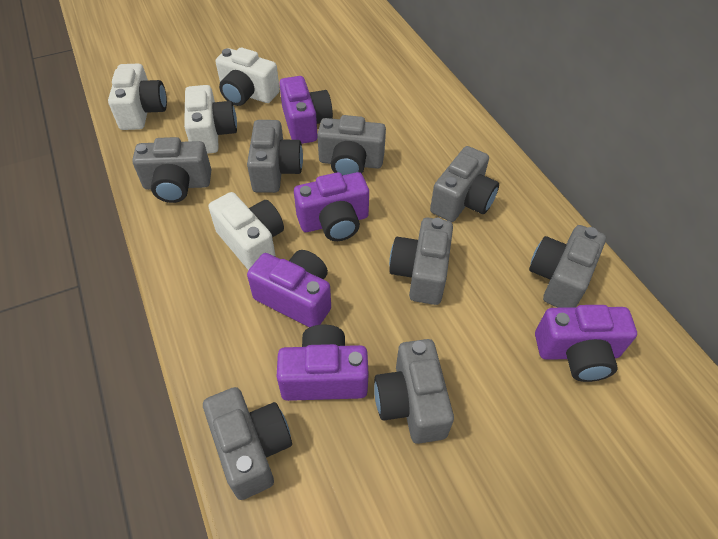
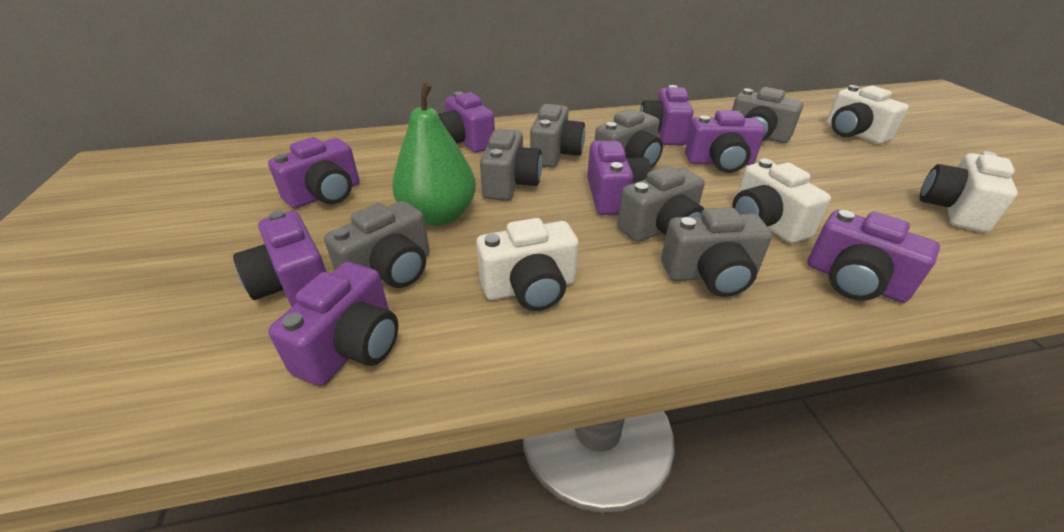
green pear: none = 0 -> [392,82,476,226] = 1
grey camera: [132,137,212,203] [203,387,292,500] [247,120,303,193] [317,115,386,175] [374,339,454,444] [389,218,453,305] [430,146,499,222] [529,225,606,308] = 8 -> [324,201,430,288] [480,129,542,201] [530,104,585,168] [595,109,663,168] [617,166,705,242] [661,207,772,297] [732,87,803,143] = 7
purple camera: [247,250,331,327] [277,324,369,401] [279,76,333,144] [294,172,369,241] [535,305,637,382] = 5 -> [233,210,327,307] [268,137,359,209] [268,262,398,386] [438,92,495,152] [587,141,651,215] [640,85,694,146] [685,110,765,173] [807,210,940,303] = 8

